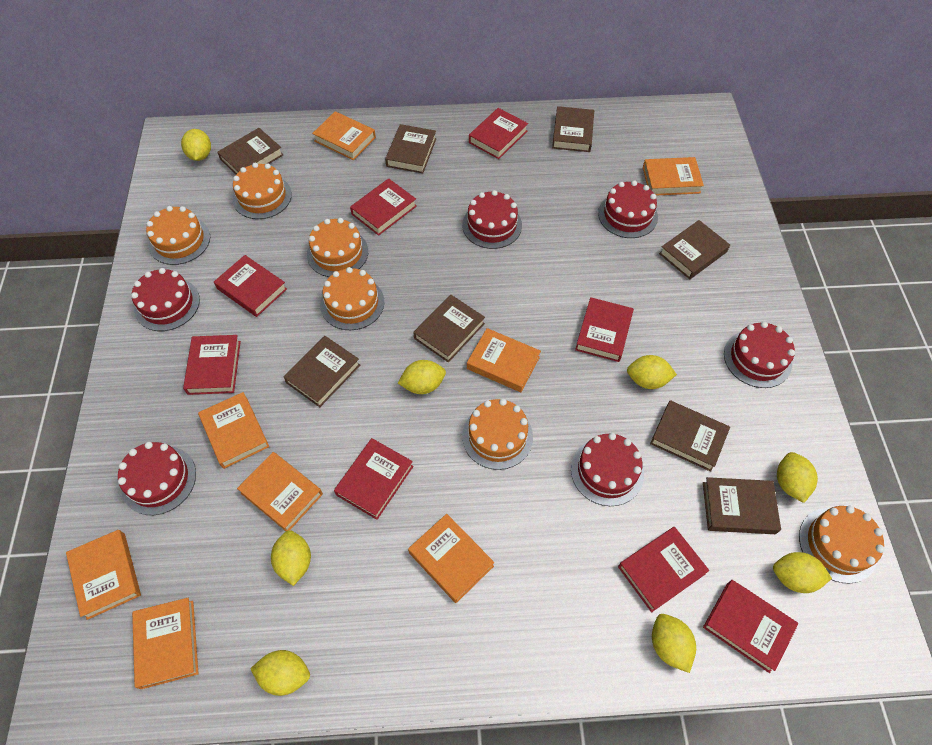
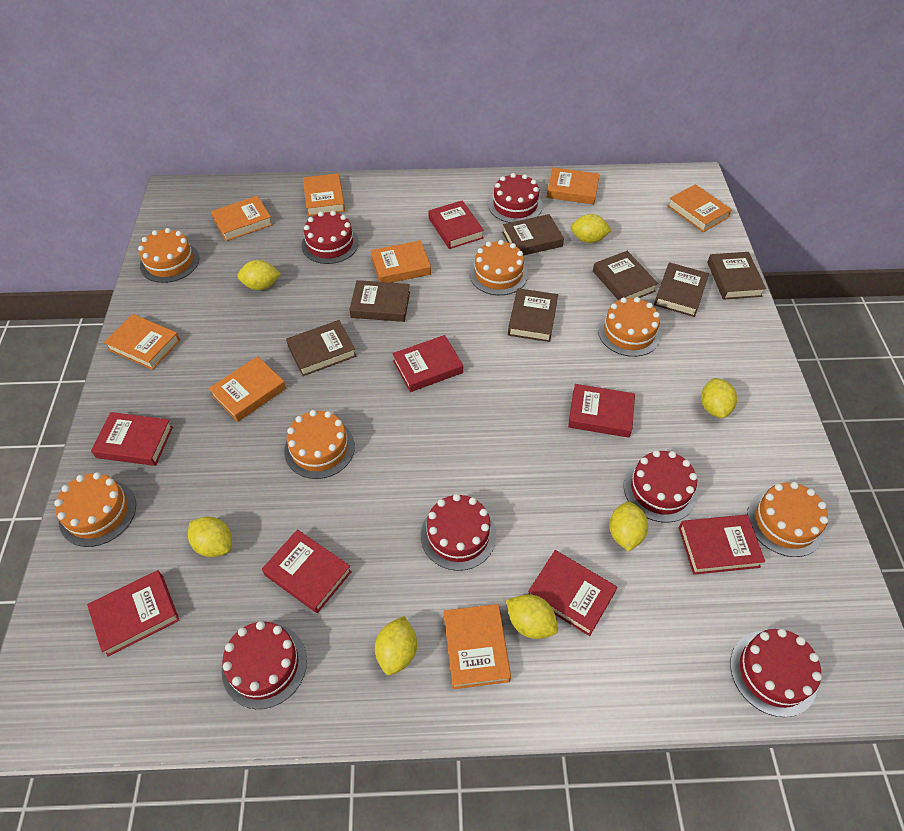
brown book: [217,128,283,174] [284,336,360,407] [385,124,436,173] [413,295,485,362] [552,106,594,152] [650,400,730,472] [659,220,730,279] [703,477,781,534] = 8 -> [286,320,356,376] [349,280,410,322] [502,214,564,256] [508,288,558,342] [593,251,658,300] [654,262,709,317] [707,252,766,300] = 7
yellow lemon: [181,129,211,161] [250,650,310,696] [271,530,311,586] [398,360,446,394] [627,355,677,389] [652,614,696,673] [773,552,832,593] [777,452,818,503] = 8 -> [188,517,232,557] [237,260,281,290] [375,616,417,675] [506,594,558,639] [571,214,612,243] [609,501,648,552] [701,378,737,418] = 7

